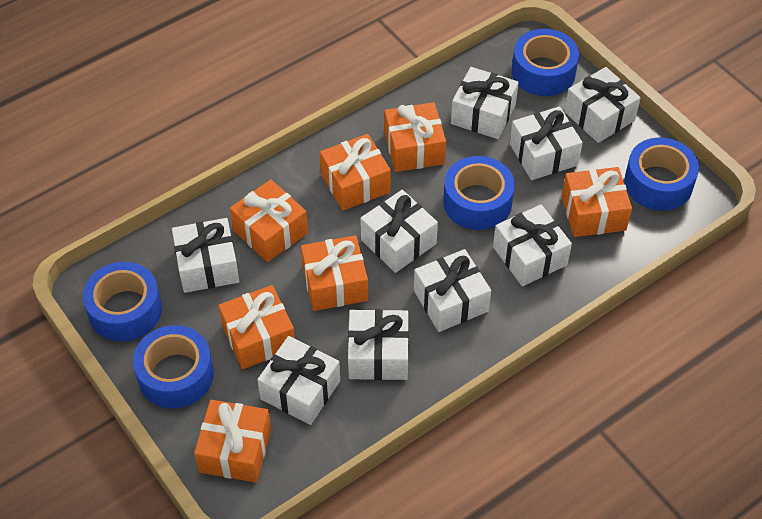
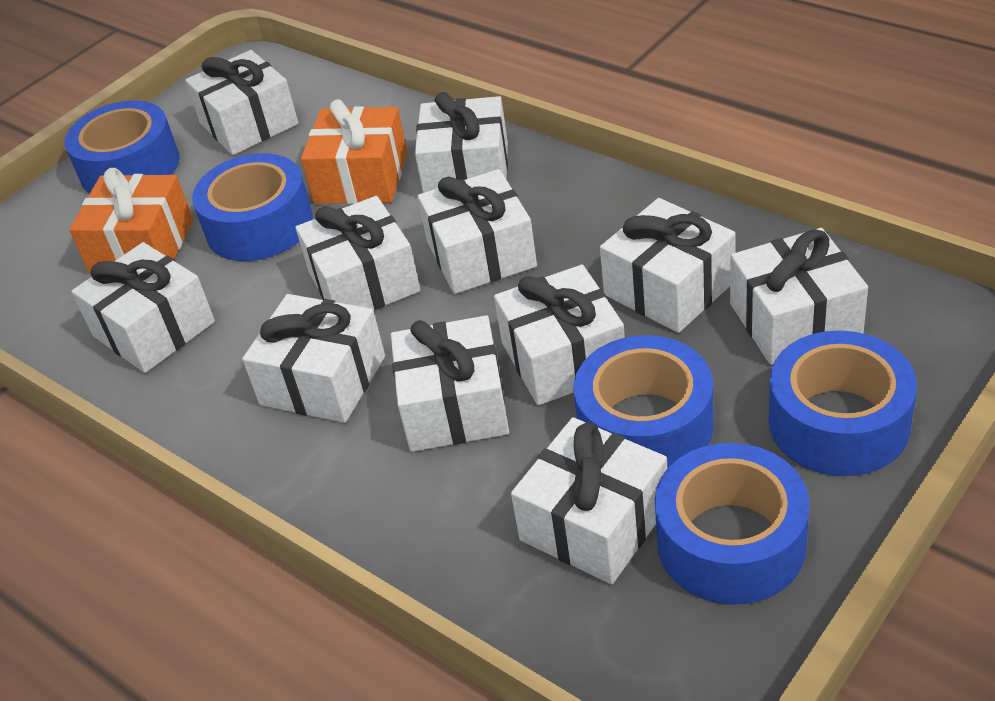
orange gift: [194,400,271,483] [218,285,295,369] [230,179,308,262] [301,235,368,311] [320,134,391,210] [385,102,446,172] [562,167,632,237] = 7 -> [69,168,193,274] [301,99,407,204] = 2
white gift: [172,218,239,293] [257,336,340,425] [348,309,409,380] [360,190,438,273] [414,249,491,332] [451,67,519,139] [493,204,572,286] [510,106,583,180] [564,67,641,143] = 9 -> [71,242,215,373] [185,50,298,155] [242,294,385,423] [295,196,420,310] [391,315,509,452] [415,92,508,193] [417,169,537,294] [494,265,625,405] [511,417,667,584] [600,198,736,333] [730,228,868,365] = 11

